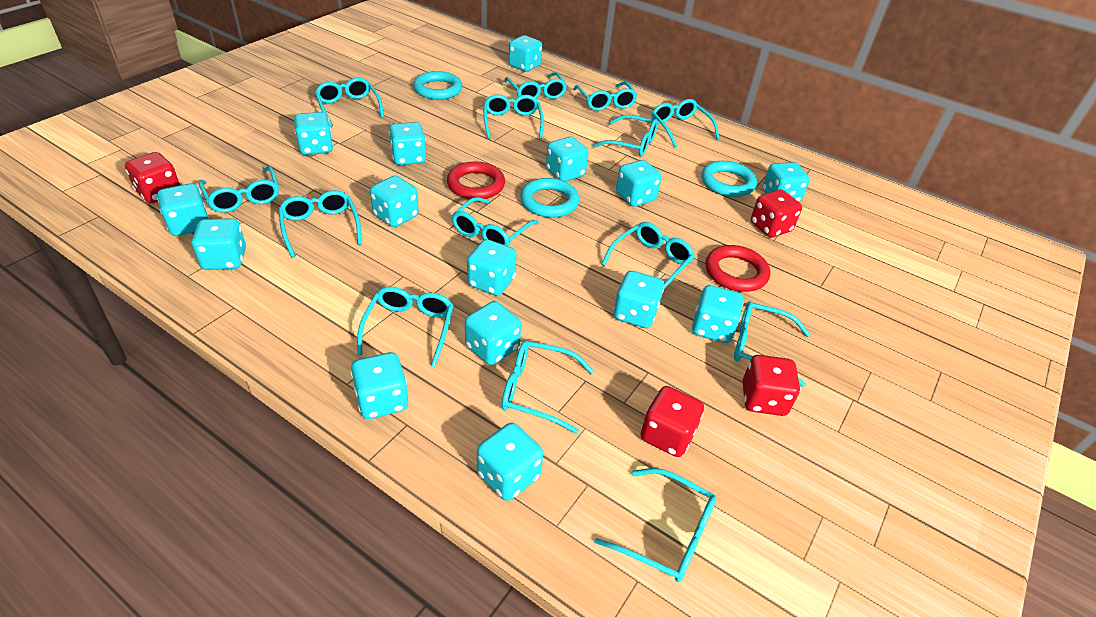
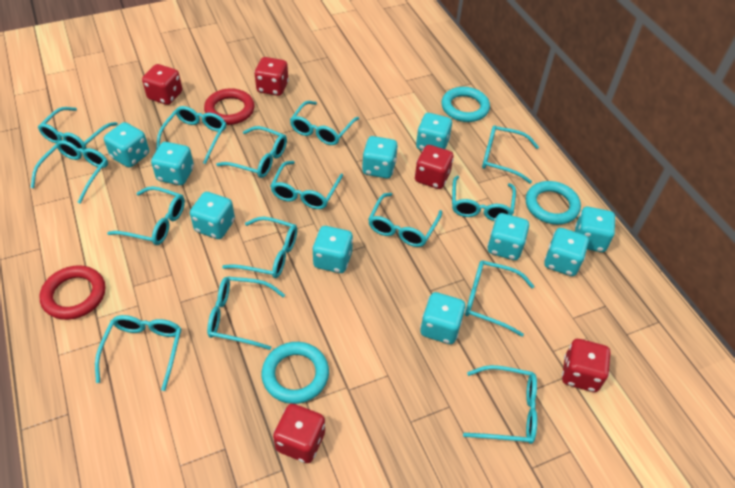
red dice: [125,152,180,203] [641,386,704,457] [742,355,800,416] [751,190,802,238] = 4 -> [142,64,182,105] [254,57,289,96] [273,404,325,463] [415,145,454,189] [562,339,610,392] = 5
turquoise dice: [157,183,209,236] [192,218,246,270] [294,112,333,155] [351,352,408,419] [370,176,419,227] [389,122,426,165] [465,301,521,365] [467,239,517,296] [477,423,543,501] [509,35,542,72] [546,137,589,182] [613,271,664,328] [616,160,662,206] [692,285,743,343] [762,162,810,202] = 15 -> [104,122,149,168] [151,142,194,185] [190,192,235,239] [312,226,353,273] [362,136,398,178] [416,113,452,150] [420,292,466,344] [487,213,529,260] [544,228,589,276] [575,207,616,252] = 10
turquoise glasses: [198,166,279,213] [278,190,362,258] [315,78,384,127] [357,287,453,367] [452,197,539,247] [483,94,544,139] [502,341,594,434] [504,72,567,99] [574,82,637,111] [592,115,658,157] [594,468,716,582] [601,222,695,289] [652,99,719,147] [734,302,810,387] = 14 -> [31,140,108,204] [38,107,118,150] [95,315,182,391] [107,186,185,245] [156,106,226,164] [207,276,285,350] [216,126,287,178] [222,217,297,278] [270,161,343,209] [290,101,359,145] [368,193,442,247] [452,176,516,221] [463,365,537,444] [465,260,534,337] [482,125,539,184] = 15

